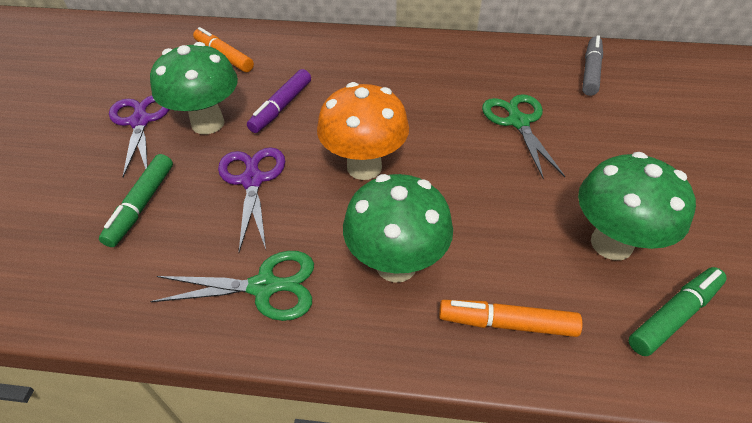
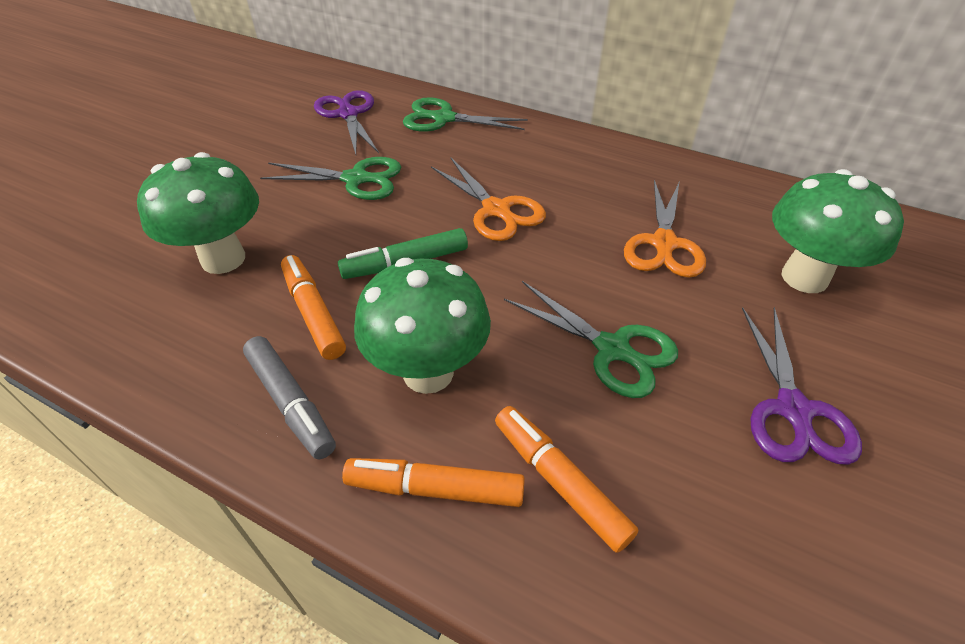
green marker: [99,154,173,247] [628,267,727,356] = 2 -> [338,228,468,279] = 1
green scissors: [150,251,314,321] [482,94,565,180] = 2 -> [260,157,401,200] [403,97,528,132] [504,281,678,398] = 3
orange marker: [193,27,254,72] [439,300,583,337] = 2 -> [281,255,346,360] [342,458,525,507] [495,406,638,553] = 3
orange mushroom: [317,82,409,180] = 1 -> none = 0
orange scissors: none = 0 -> [431,157,546,241] [624,180,706,278] = 2
purple marker: [247,69,311,133] = 1 -> none = 0

